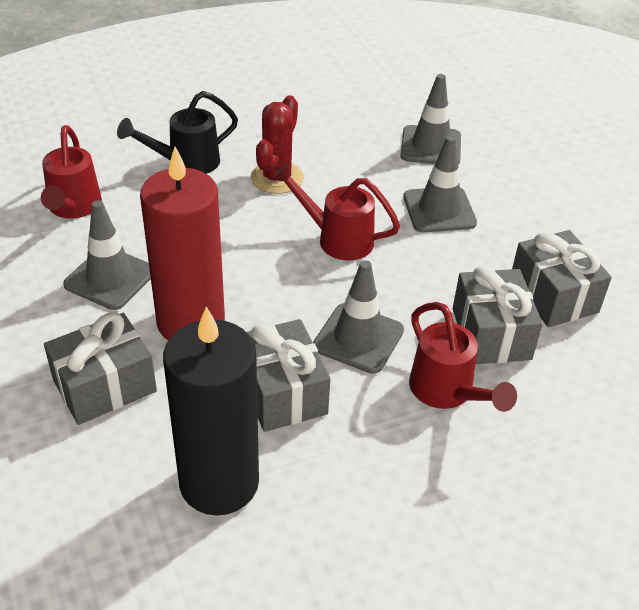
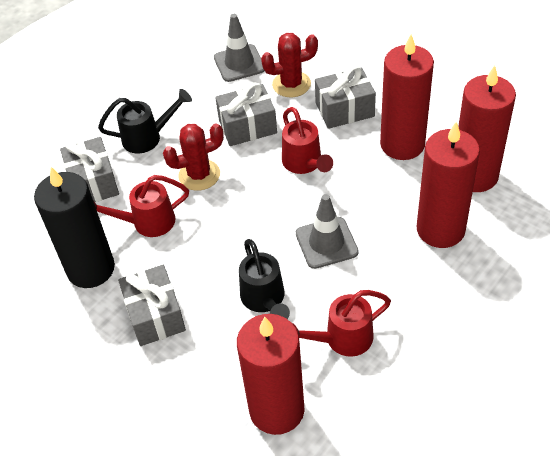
black watering can: [117,91,238,174] = 1 -> [98,89,192,154] [239,239,290,319] = 2
grey traffic cone: [63,200,151,310] [313,260,404,374] [401,74,461,164] [403,135,477,233] = 4 -> [214,14,264,82] [296,194,359,269] = 2
red cactus: [251,95,304,194] = 1 -> [163,123,224,191] [261,33,318,97] = 2
red candle: [140,147,225,340] = 1 -> [237,314,304,435] [380,34,434,160] [417,122,480,248] [458,65,516,192] = 4

